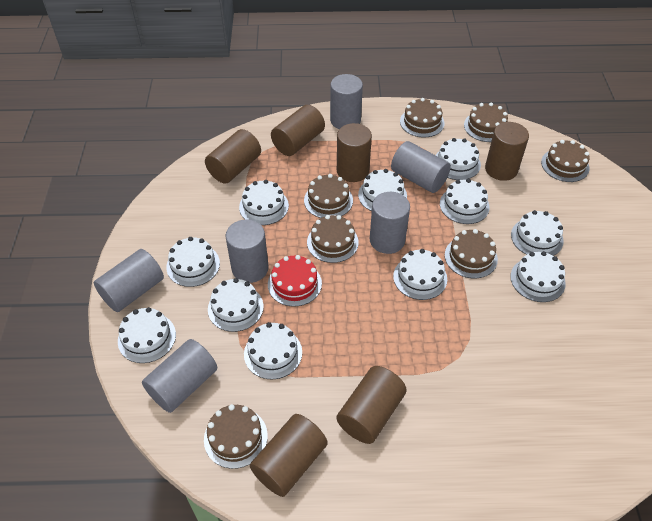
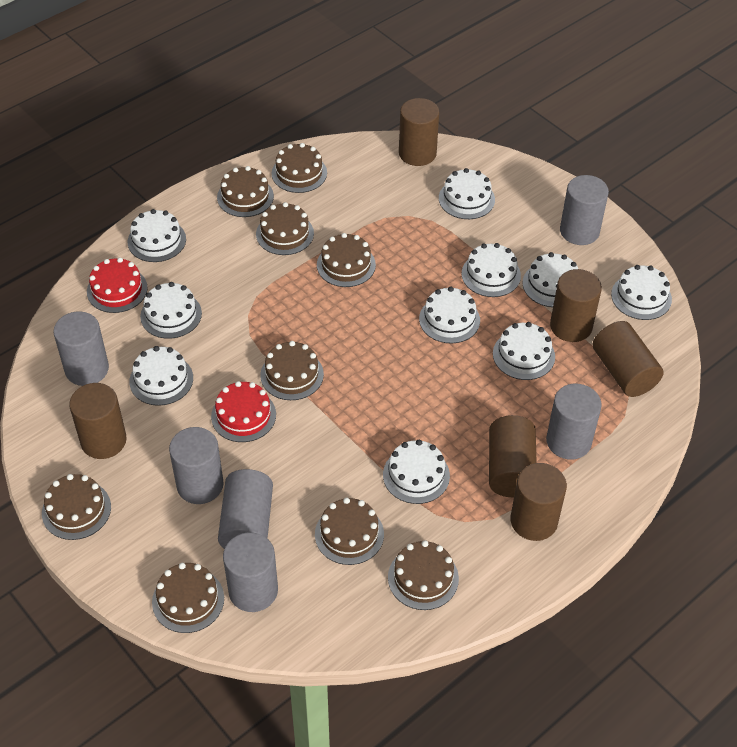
brown cake: [204,404,268,469] [304,174,353,218] [307,215,359,263] [400,98,445,137] [445,229,498,278] [464,102,508,142] [541,140,590,182] = 7 -> [42,474,111,540] [152,563,224,633] [217,166,274,217] [256,202,314,255] [260,341,324,400] [272,143,327,193] [315,498,384,565] [317,233,376,287] [388,540,459,610] = 9
red cake: [268,255,322,307] = 1 -> [87,257,148,313] [211,381,276,442] = 2
white cake: [118,307,176,363] [166,237,220,287] [208,278,264,332] [239,180,289,225] [244,322,302,379] [358,169,407,211] [393,249,447,300] [436,138,481,180] [440,179,490,224] [510,251,566,302] [511,210,564,256] = 11 -> [128,209,186,262] [129,346,193,406] [140,282,202,339] [383,440,450,504] [419,287,480,343] [439,168,495,219] [462,243,521,297] [493,322,555,380] [523,252,578,307] [611,265,672,320] = 10

